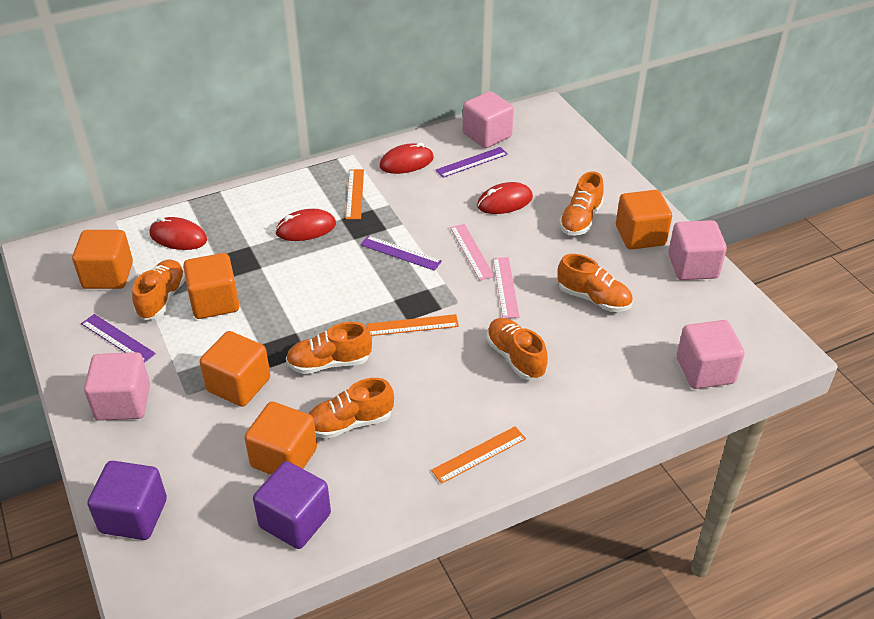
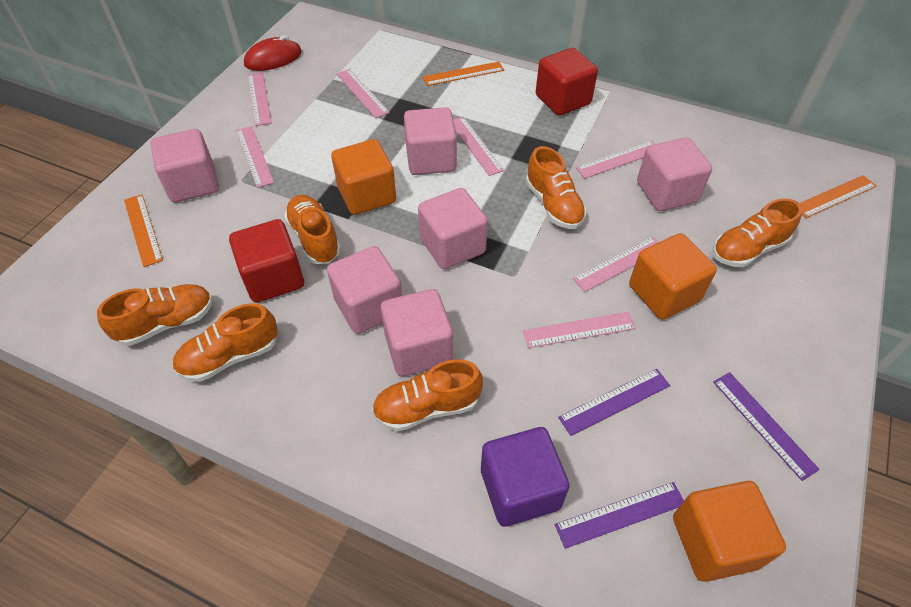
orange cube: [72,230,133,289] [183,253,240,319] [200,331,270,407] [244,402,317,475] [616,190,672,250] = 5 -> [331,139,396,215] [629,233,717,320] [673,481,786,582] = 3
pink cube: [84,352,150,421] [463,91,514,148] [668,220,727,280] [677,320,745,389] = 4 -> [150,129,219,203] [327,246,402,334] [381,289,453,376] [404,107,457,175] [418,188,488,269] [637,137,712,211] = 6
pink ruler: [450,224,495,280] [493,257,519,318] = 2 -> [236,126,274,188] [248,72,272,126] [337,69,390,118] [453,117,504,176] [523,312,636,348] [573,237,658,292] [576,141,655,179] = 7
purple cube: [87,461,167,540] [253,461,331,549] = 2 -> [481,427,570,527] = 1
red cube: none = 0 -> [229,219,304,303] [536,48,598,116] = 2
red mouse: [150,217,207,250] [275,209,336,241] [379,142,434,174] [477,182,533,214] = 4 -> [244,35,302,71] = 1

